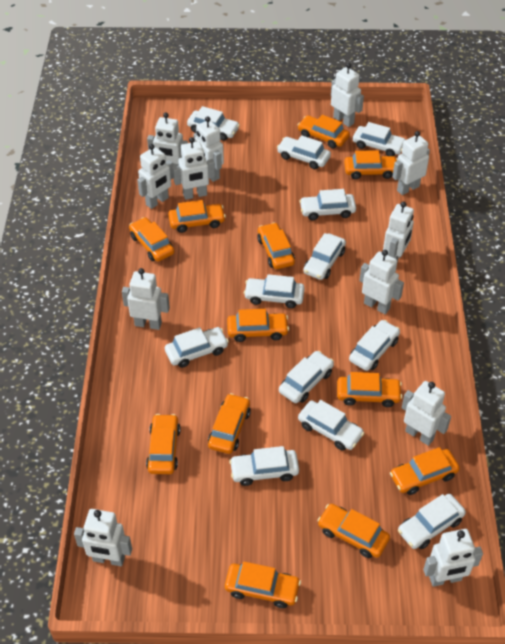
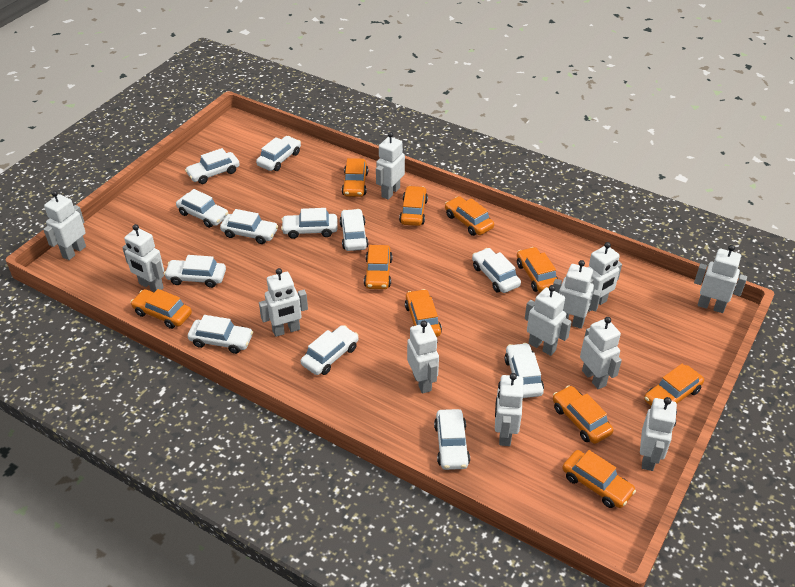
orange car: [129,217,175,262] [146,414,181,474] [168,200,226,233] [208,393,251,454] [225,561,301,608] [227,309,289,342] [257,222,295,269] [298,115,350,148] [317,504,390,558] [337,372,402,407] [344,150,397,179] [390,447,460,495] = 12 -> [131,289,192,329] [342,158,368,197] [364,245,392,289] [399,186,428,226] [405,289,442,337] [445,196,494,236] [517,247,558,292] [553,385,614,444] [562,450,636,508] [644,364,704,406] = 10

